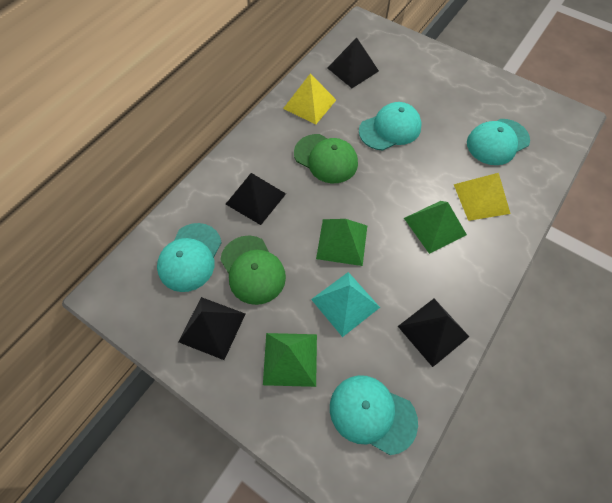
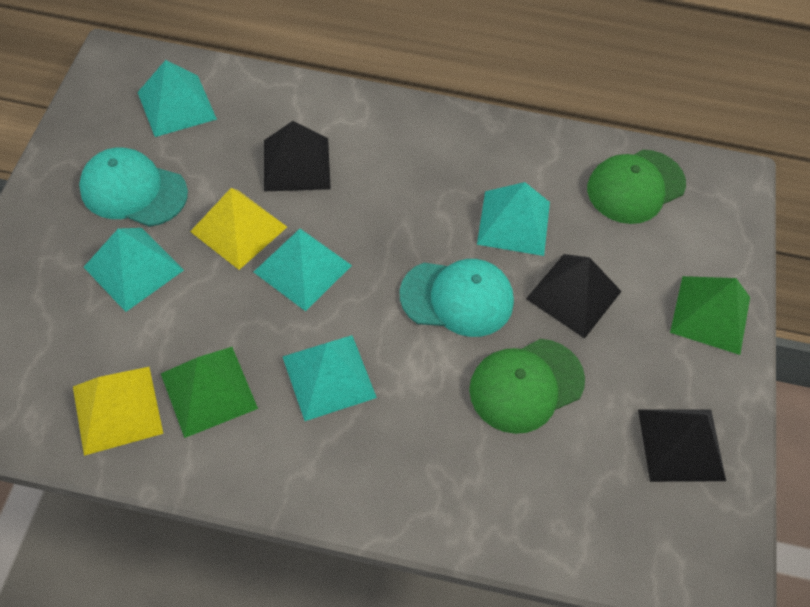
black pyramid: [178,297,245,360] [226,173,286,225] [327,38,379,88] [398,299,469,367] = 4 -> [264,121,331,192] [526,254,622,339] [638,410,726,482] = 3
green pyramid: [263,333,317,387] [316,219,367,266] [404,201,467,254] = 3 -> [161,347,258,438] [670,276,750,355] = 2
turquoise cap: [157,223,222,292] [330,375,418,455] [359,102,422,150] [467,119,530,165] = 4 -> [79,148,188,227] [400,259,514,337] = 2
turquoise pyramid: [311,272,380,337] = 1 -> [84,228,184,312] [137,60,217,137] [254,228,352,311] [282,335,377,421] [477,182,550,256] = 5

